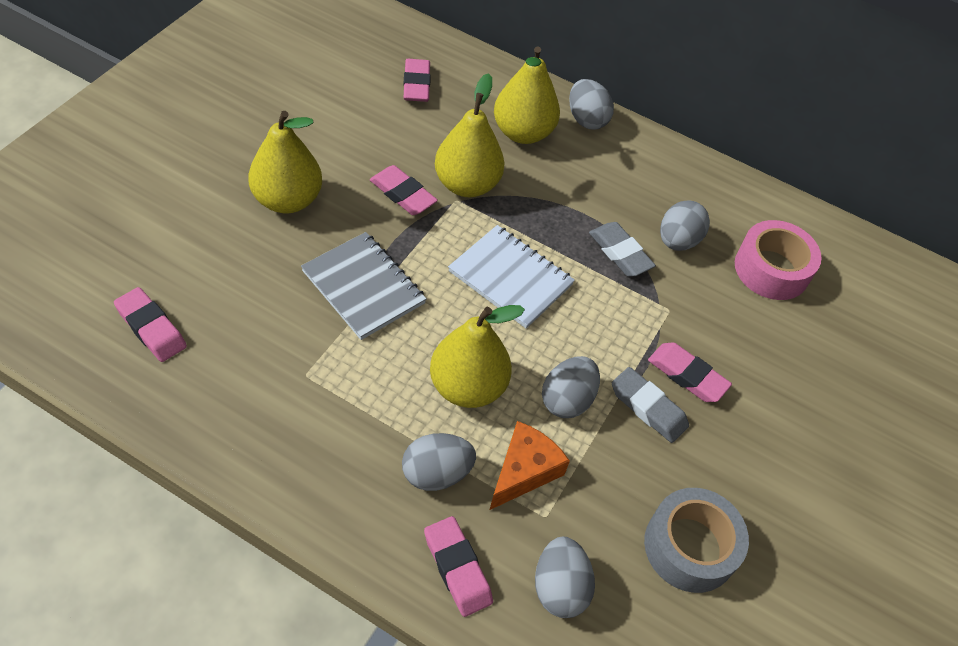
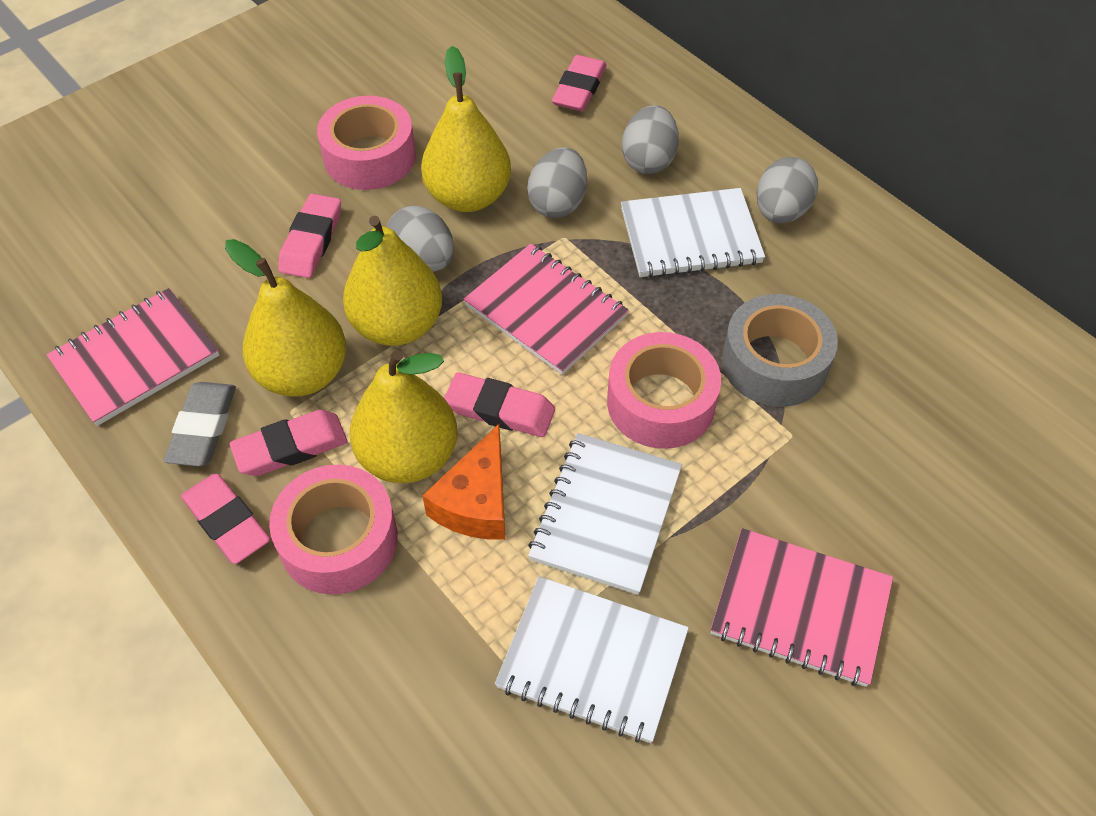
grey egg: [402,433,476,491] [535,537,595,618] [542,356,600,418] [569,79,614,130] [660,200,710,251] = 5 -> [387,206,454,272] [527,147,587,218] [622,105,679,174] [757,157,818,223] = 4
grey eraser: [589,222,656,277] [612,367,689,443] = 2 -> [164,382,236,467] = 1
grey notebook: [301,232,427,340] = 1 -> none = 0
pink notebook: none = 0 -> [46,288,219,426] [464,243,629,375] [711,528,893,687] = 3
pink tape: [735,220,821,300] = 1 -> [269,465,398,595] [317,96,416,190] [607,332,721,449] = 3
white notebook: [448,225,575,328] = 1 -> [495,576,689,743] [528,433,682,595] [621,188,765,278] = 3

